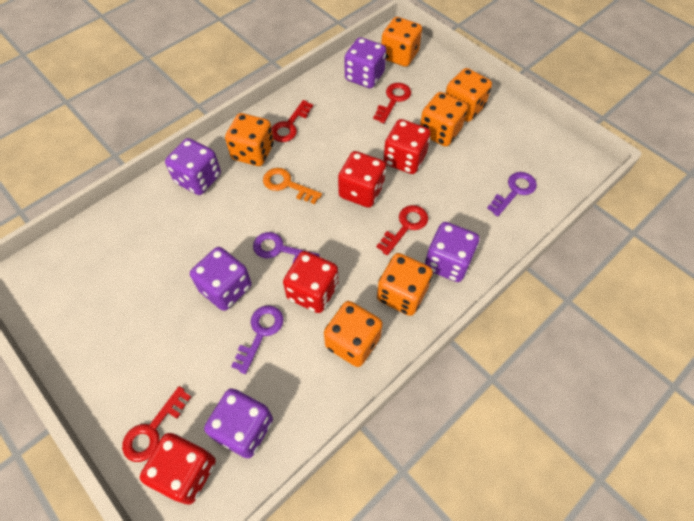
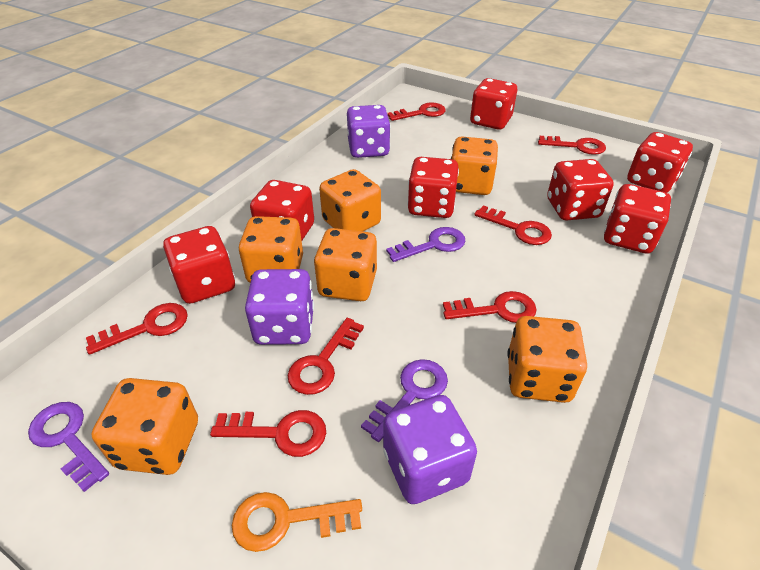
purple dice: [165,138,221,195] [190,247,252,311] [204,389,273,458] [345,37,386,88] [425,222,479,282] = 5 -> [245,269,314,345] [347,105,391,158] [383,395,477,504] = 3
red dice: [140,433,216,505] [283,251,338,313] [338,151,386,208] [383,119,431,174] = 4 -> [163,226,235,304] [250,180,314,241] [407,157,459,218] [470,78,517,130] [547,159,614,221] [604,184,671,254] [627,132,693,193] = 7
red key: [122,386,191,462] [272,100,313,142] [373,83,411,123] [376,205,428,255] = 4 -> [86,303,188,355] [210,410,326,457] [287,318,364,395] [387,102,446,121] [443,291,537,323] [474,205,552,245] [538,136,606,155] = 7

